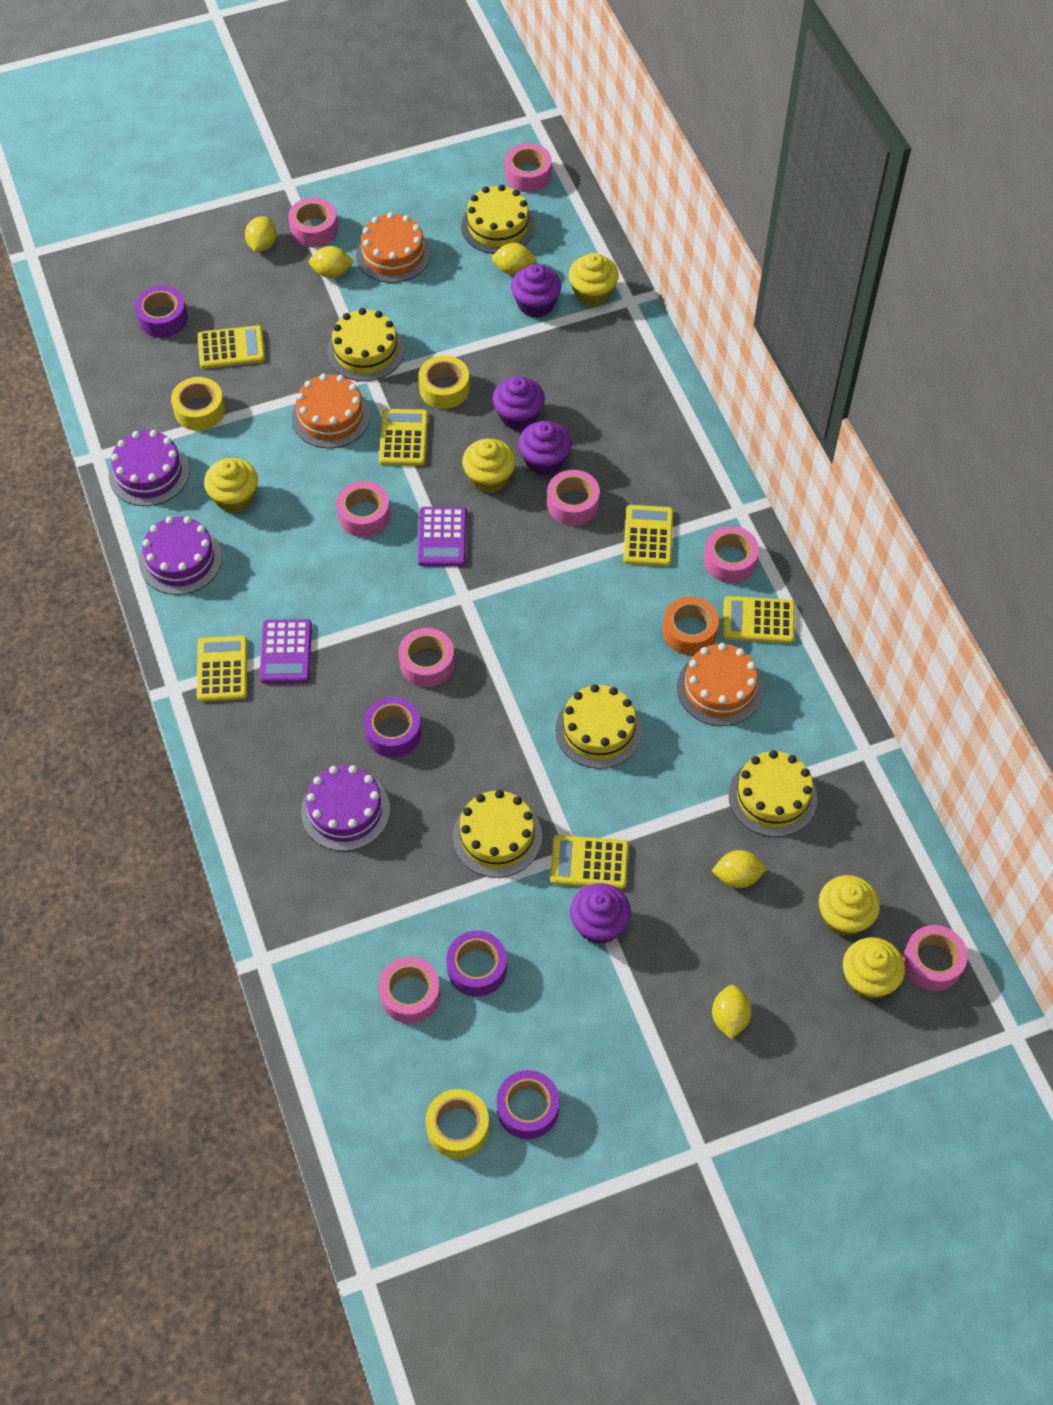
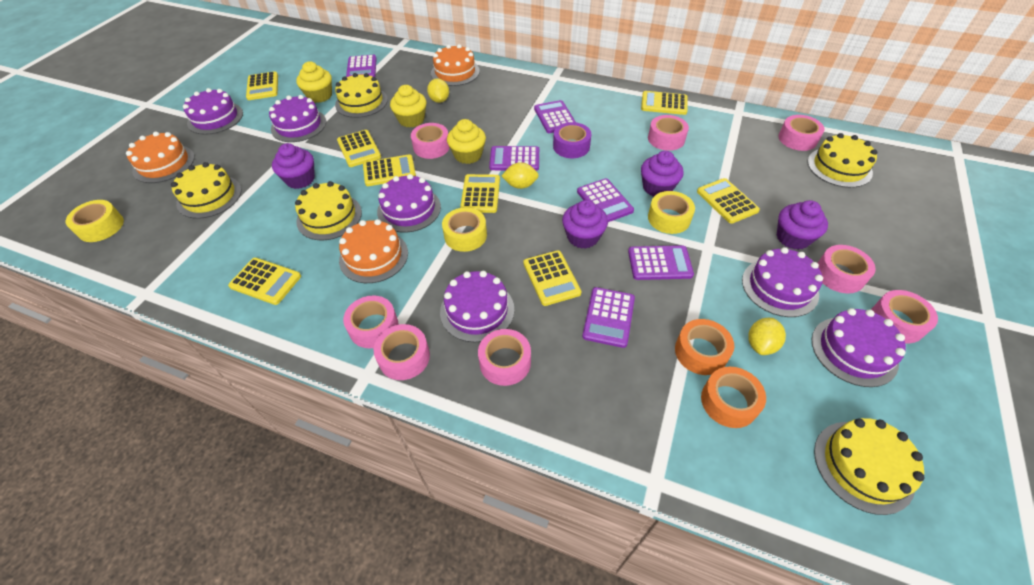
orange tape: [663,596,719,655] = 1 -> [675,319,734,375] [701,367,766,428] = 2
purple cake: [109,430,189,506] [139,516,222,595] [301,765,390,851] = 3 -> [183,88,243,135] [269,95,326,142] [377,174,441,232] [440,271,514,342] [742,247,823,317] [812,308,906,387] = 6
purple calculator: [260,619,312,683] [418,507,467,566] = 2 -> [346,55,377,77] [489,146,539,171] [534,100,576,133] [577,178,634,222] [582,287,635,348] [628,245,694,280] = 6
purple tape: [135,286,188,338] [364,697,421,757] [446,931,507,997] [497,1070,560,1139] = 4 -> [553,122,591,158] = 1
yellow calculator: [197,325,265,369] [197,635,247,702] [379,409,428,466] [550,835,628,889] [623,505,673,566] [723,596,795,643] = 6 -> [228,258,301,305] [246,71,278,100] [337,130,381,167] [363,154,416,186] [460,174,500,213] [523,250,582,306] [641,91,688,115] [697,178,760,224] = 8
yellow cupcake: [204,458,258,513] [462,439,516,493] [568,253,619,306] [819,875,880,936] [843,937,905,999] = 5 -> [296,61,332,103] [390,85,426,128] [447,119,486,164] = 3
yellow lemon: [245,216,276,252] [309,246,354,278] [492,243,537,275] [712,850,766,888] [712,985,752,1039] = 5 -> [427,78,449,103] [502,162,539,189] [748,318,786,355] = 3

